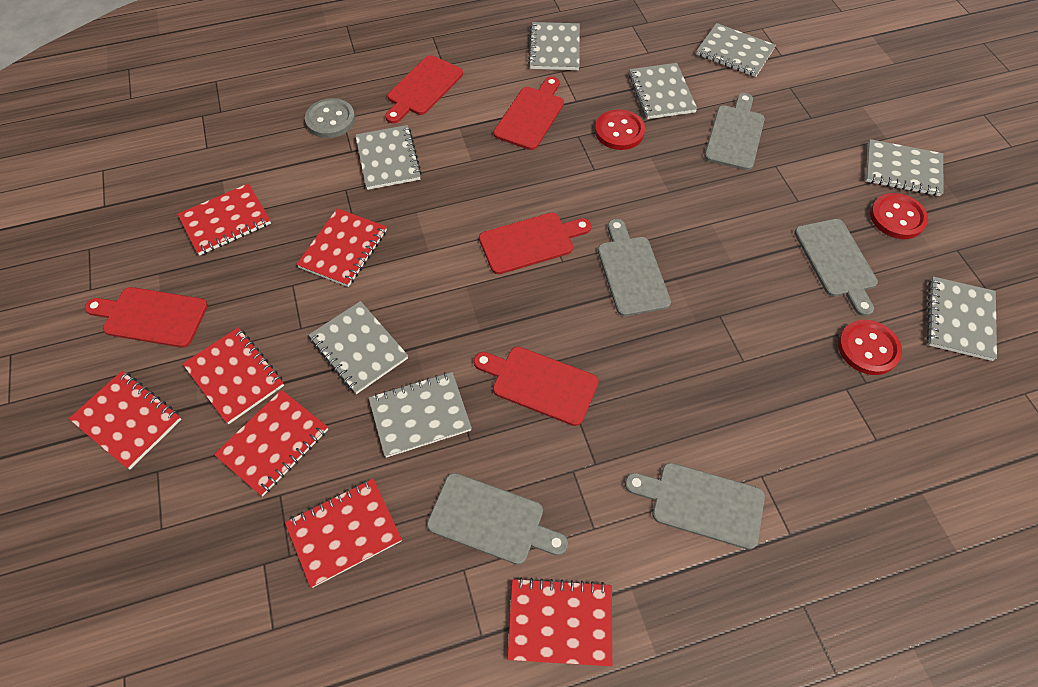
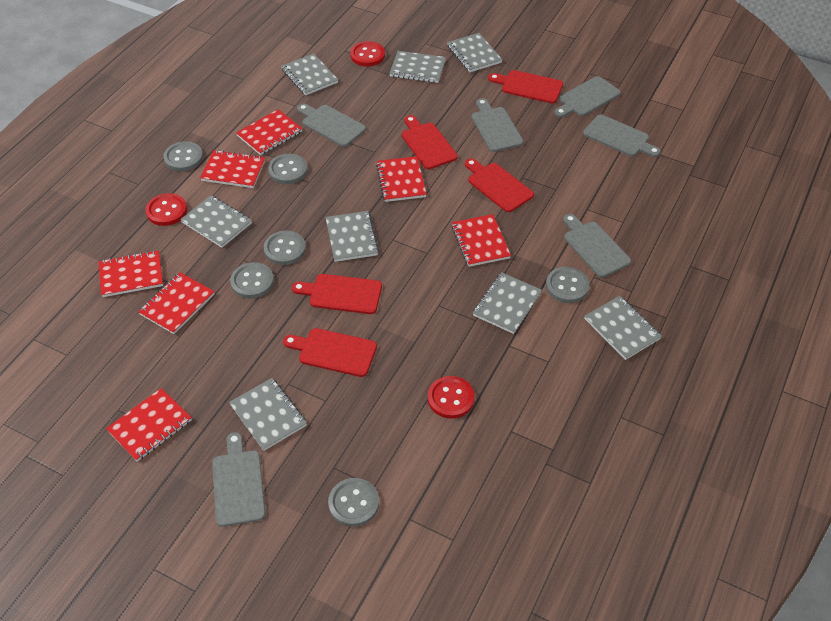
grey button: [305,98,355,138] = 1 -> [164,141,203,171] [230,262,274,299] [264,230,306,265] [268,154,307,184] [328,478,379,527] [546,267,589,303] = 6
grey cutting board: [427,473,568,565] [598,219,671,316] [625,463,765,550] [704,93,765,170] [794,219,878,316] = 5 -> [212,432,266,527] [297,104,366,147] [471,98,523,152] [554,76,621,117] [563,214,631,277] [583,114,661,157] = 6

